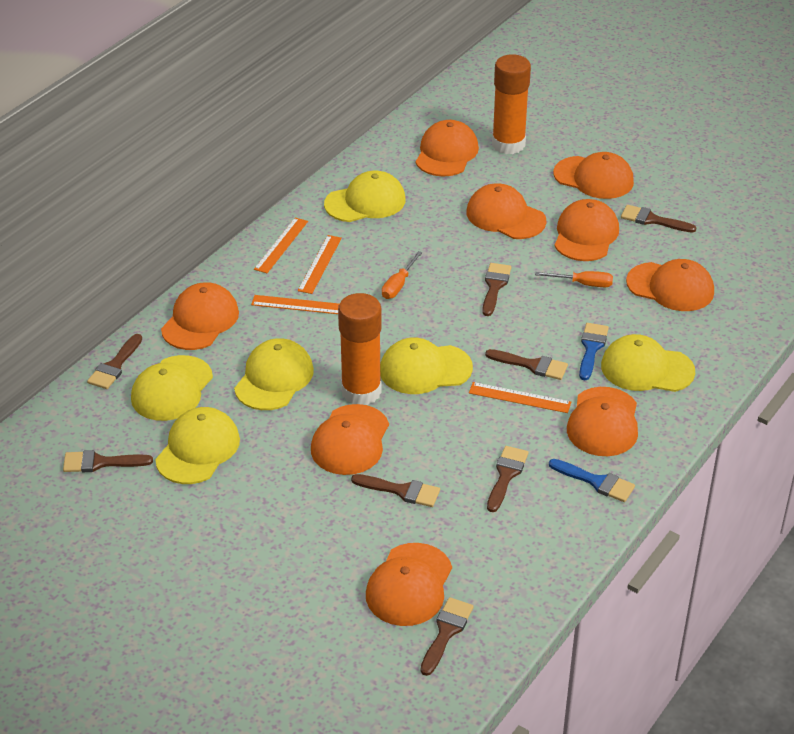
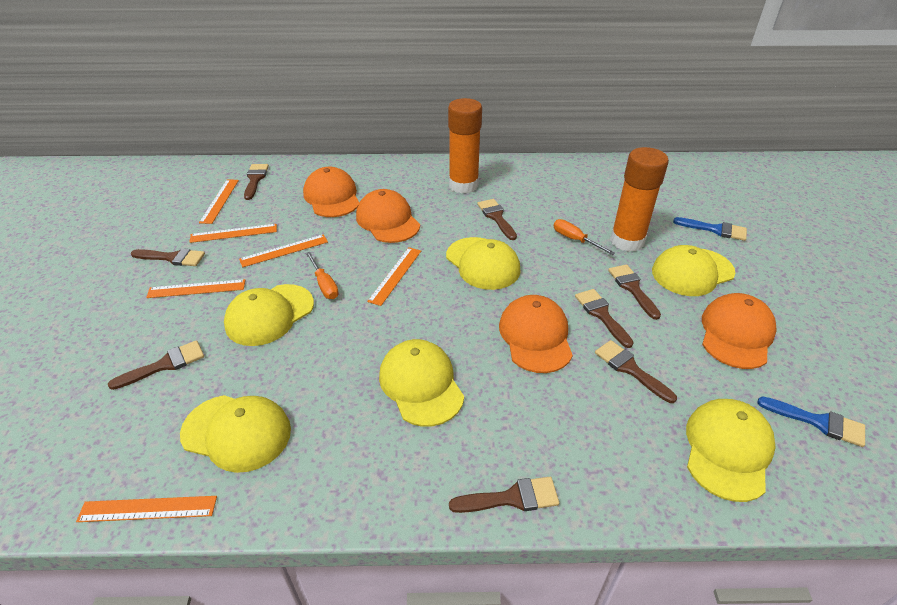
orange cap: [161,282,239,350] [311,404,389,475] [366,543,452,626] [415,120,479,176] [466,183,547,239] [553,152,634,199] [554,199,619,261] [567,387,638,456] [626,259,714,311] = 9 -> [303,167,359,217] [356,189,420,243] [499,295,573,373] [702,293,777,369] = 4
orange ruler: [251,295,339,314] [254,217,308,273] [298,235,342,294] [469,382,571,413] = 4 -> [76,496,217,522] [146,279,245,298] [189,224,277,243] [199,179,239,224] [239,234,328,267] [367,247,421,306] = 6

